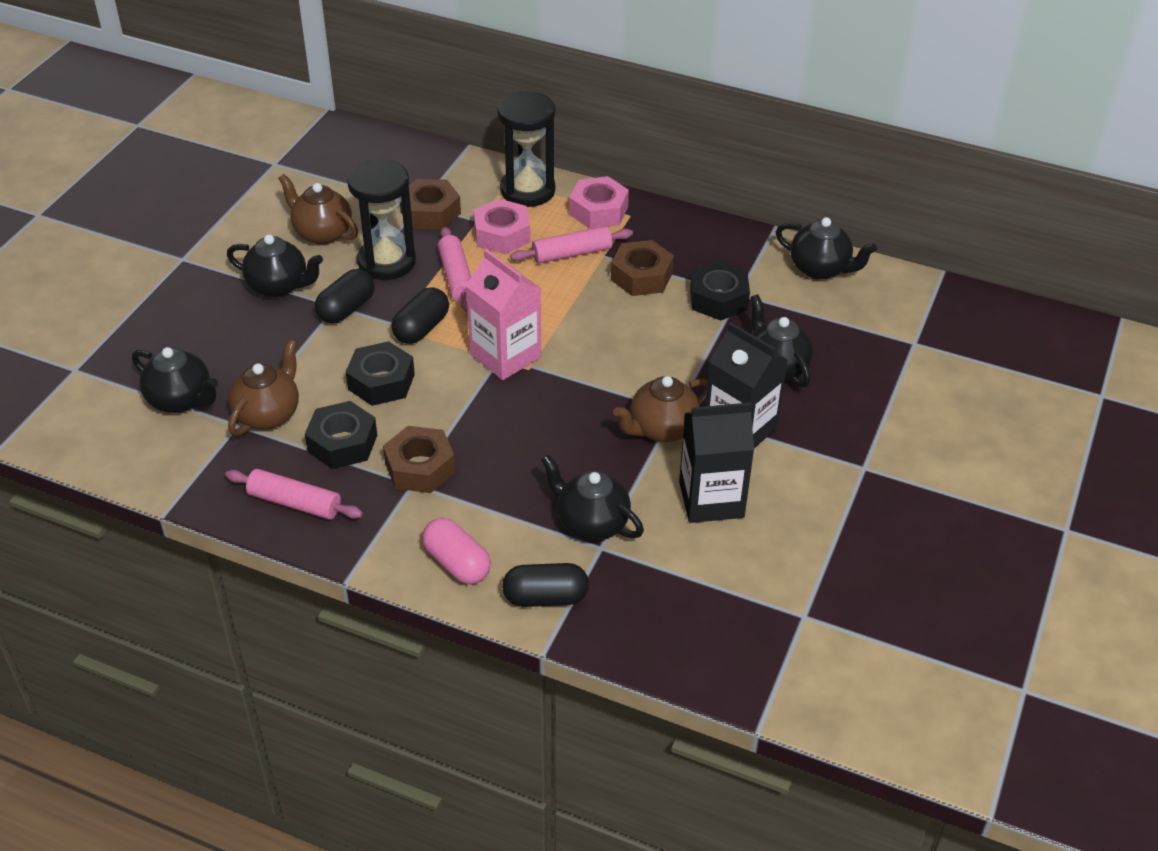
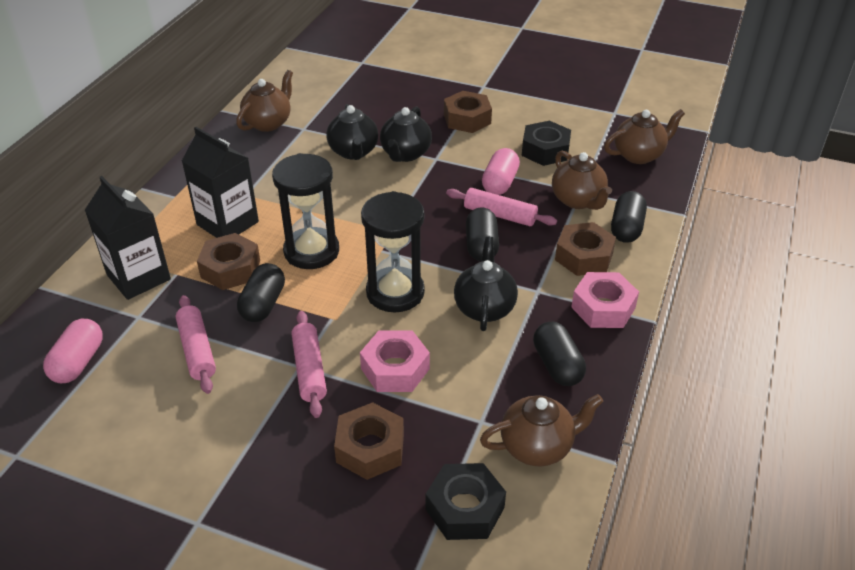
black capsule: [315,269,374,324] [391,287,449,344] [502,563,589,607] = 3 -> [237,263,285,322] [466,207,499,261] [533,322,586,386] [611,191,647,243] = 4
black nut: [305,401,377,469] [346,341,415,406] [690,261,750,321] = 3 -> [426,463,506,540] [522,121,571,166] = 2
black teapot: [132,347,218,413] [227,234,323,297] [541,454,644,541] [750,294,813,387] [776,217,877,280] = 5 -> [327,104,378,160] [380,106,432,162] [454,237,518,331] = 3
brown nut: [383,426,456,493] [400,179,461,230] [611,240,674,296] = 3 -> [197,233,260,290] [334,402,404,480] [444,91,492,133] [555,222,616,276] = 4
brown teapot: [228,339,299,436] [278,174,358,245] [613,376,708,442] = 3 -> [236,70,293,132] [480,394,603,466] [552,151,612,210] [604,109,685,164] = 4
pink capsule: [422,518,491,585] = 1 -> [43,319,103,383] [482,148,520,195] = 2
pink carton: [466,249,541,380] = 1 -> none = 0

